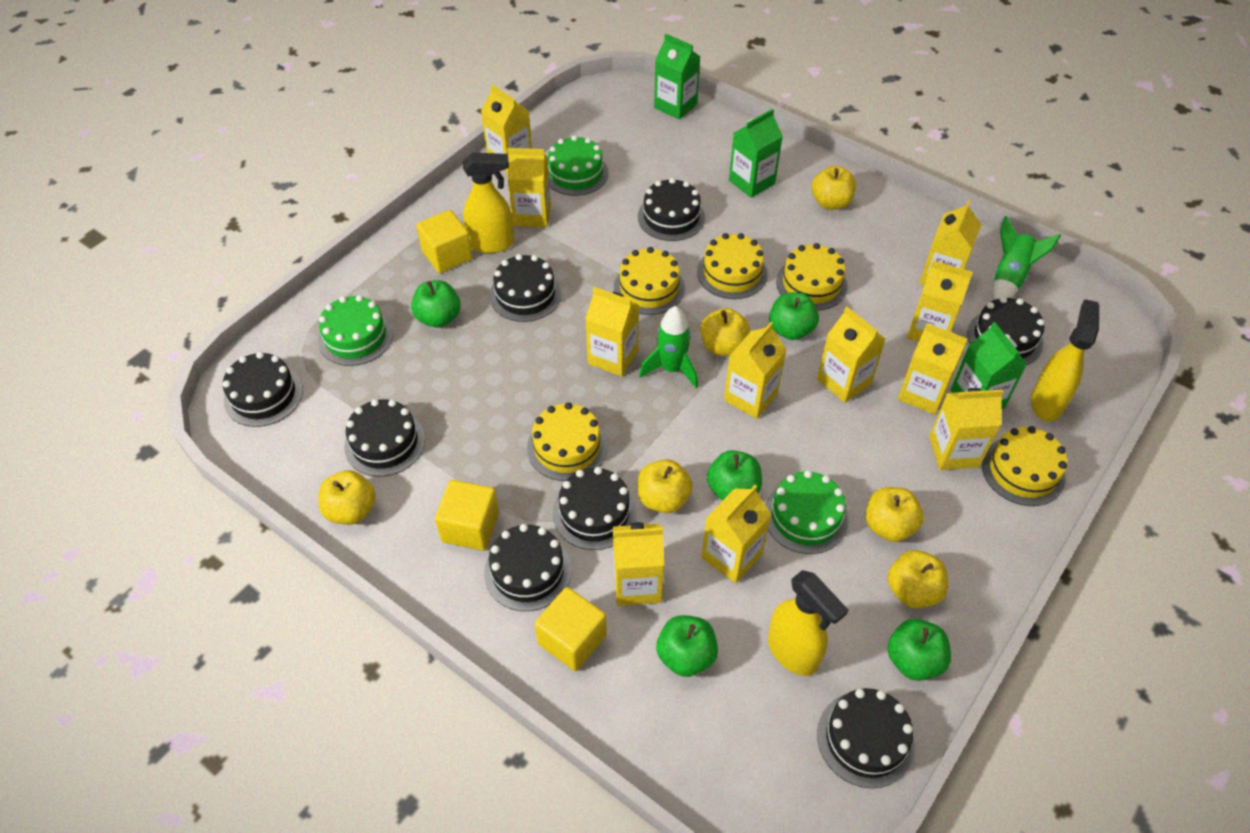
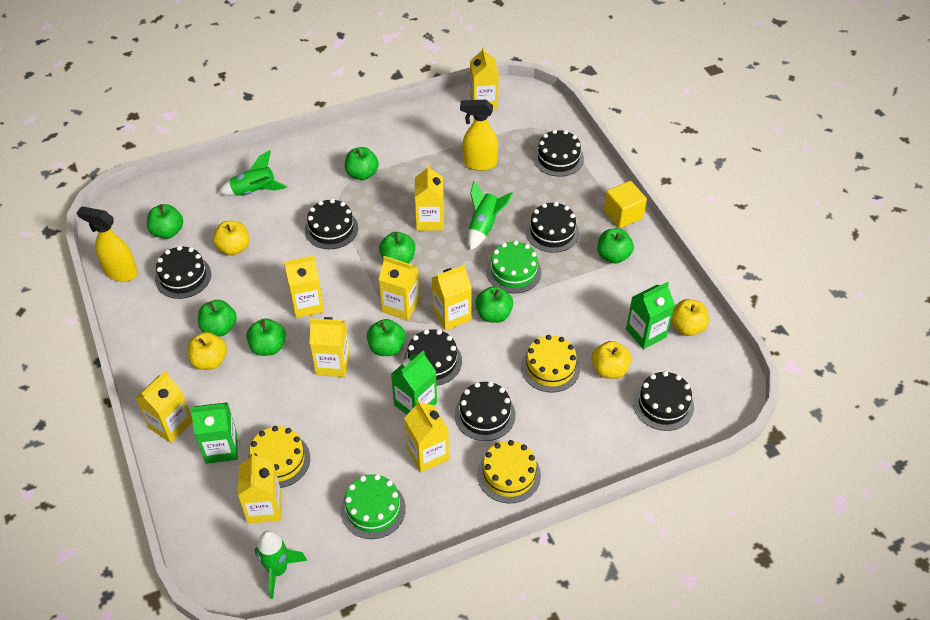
black cake: [223,352,303,427] [344,399,425,477] [484,524,572,611] [490,254,561,322] [553,467,637,550] [638,178,705,241] [817,688,915,788] [967,297,1045,365] = 8 -> [155,246,211,299] [305,199,358,249] [403,329,462,386] [455,381,516,441] [526,202,579,253] [533,130,584,177] [633,371,694,431] = 7
green apple: [411,280,461,328] [656,615,718,677] [707,450,762,501] [769,292,819,340] [887,619,951,681] = 5 -> [147,204,183,239] [198,300,237,337] [246,318,286,356] [345,147,379,180] [367,319,406,356] [379,232,415,263] [475,286,513,323] [597,228,634,264] = 8
green cake: [318,295,393,366] [548,135,608,196] [765,470,848,554] = 3 -> [341,474,406,539] [486,241,542,293] = 2
green rocket: [639,306,698,388] [993,216,1061,300] = 2 -> [218,150,287,196] [255,531,307,599] [468,181,513,250] = 3
yellow apple: [318,470,376,525] [638,459,693,513] [700,308,750,356] [811,166,856,210] [866,487,924,542] [887,550,948,608] = 6 -> [187,332,227,370] [213,221,249,256] [592,341,631,379] [671,299,709,336] = 4
yellow cake: [527,402,607,481] [614,247,685,315] [697,233,768,299] [776,243,848,311] [982,426,1068,506] = 5 -> [248,426,310,488] [477,440,541,503] [521,335,580,393] = 3
yellow carton: [481,84,532,173] [507,148,551,227] [585,287,639,377] [613,522,664,606] [701,485,772,583] [724,322,787,419] [817,307,885,403] [898,323,967,415] [907,261,973,342] [919,200,981,285] [929,388,1004,470] = 11 -> [135,371,193,443] [238,452,281,524] [284,255,324,318] [310,317,350,377] [378,256,420,321] [404,400,449,472] [415,164,444,231] [432,265,472,331] [470,47,499,110] = 9
yellow cube: [416,210,473,273] [435,480,499,551] [535,587,607,671] = 3 -> [604,181,647,228] = 1
yellow spray bottle: [463,153,514,253] [768,570,848,676] [1031,299,1099,422] = 3 -> [77,206,138,281] [460,99,498,171] = 2

